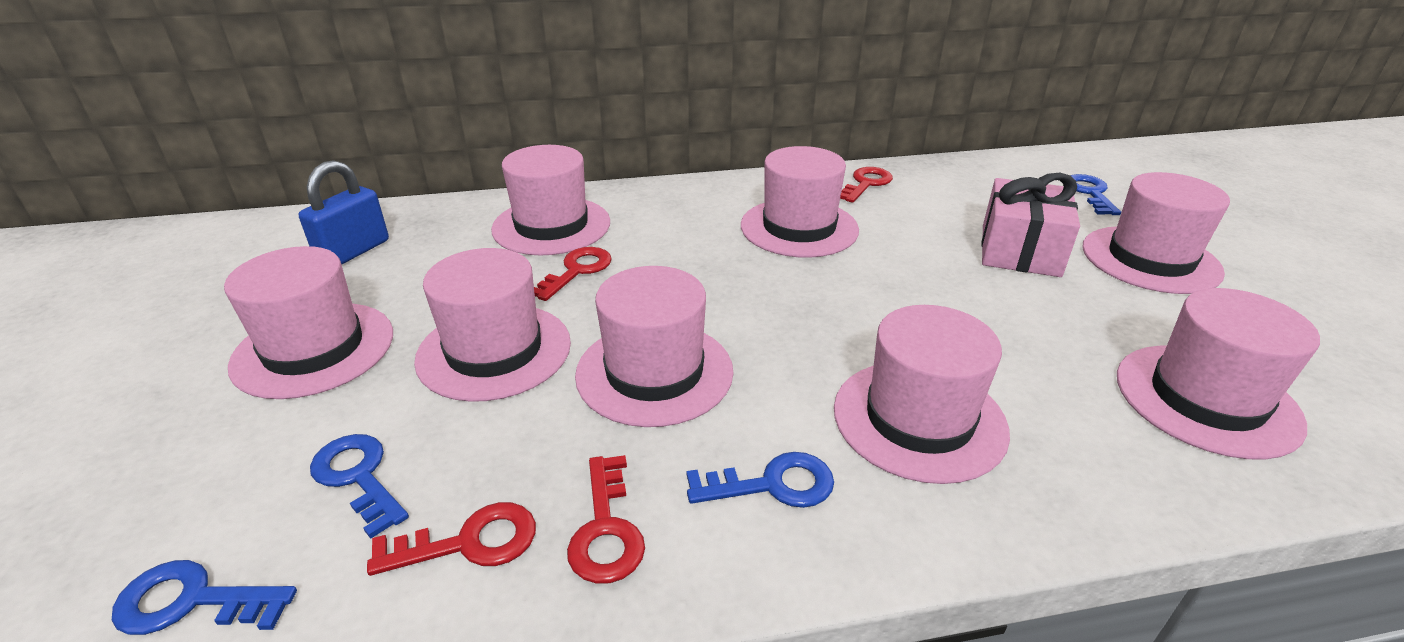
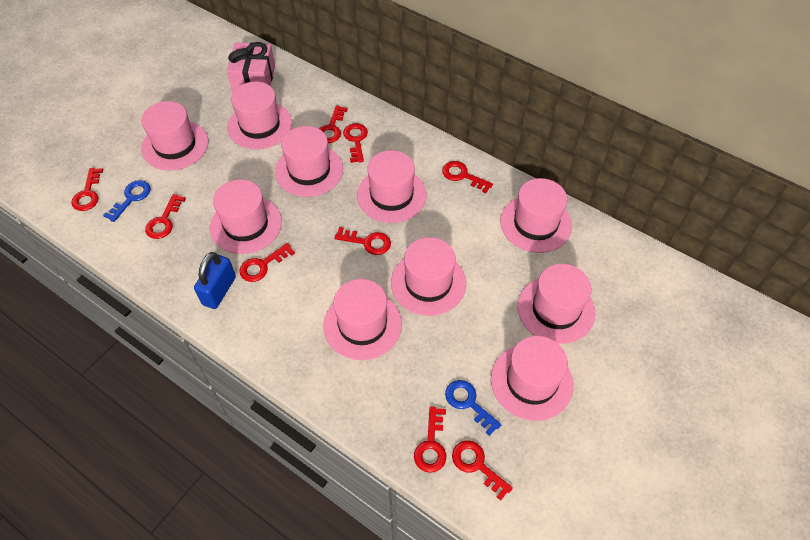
blue key: [112,560,297,635] [310,434,409,538] [687,452,834,508] [1070,174,1121,215] = 4 -> [103,180,151,222] [445,380,501,436] = 2
pink hat: [224,246,393,399] [414,248,571,402] [491,145,610,255] [575,266,733,427] [741,146,859,258] [834,305,1010,484] [1082,172,1230,294] [1117,288,1320,460] = 8 -> [141,101,209,170] [210,179,282,254] [227,82,292,149] [275,126,343,197] [323,279,402,360] [357,150,426,223] [391,237,466,316] [491,336,573,421] [500,178,572,253] [517,264,595,344] = 10
red key: [367,502,536,576] [534,247,612,301] [567,455,645,584] [840,167,893,203] = 4 -> [71,168,103,211] [145,194,186,239] [239,243,295,282] [319,105,348,143] [334,227,391,255] [343,123,368,163] [414,406,446,473] [442,161,493,193] [452,441,513,501] = 9

